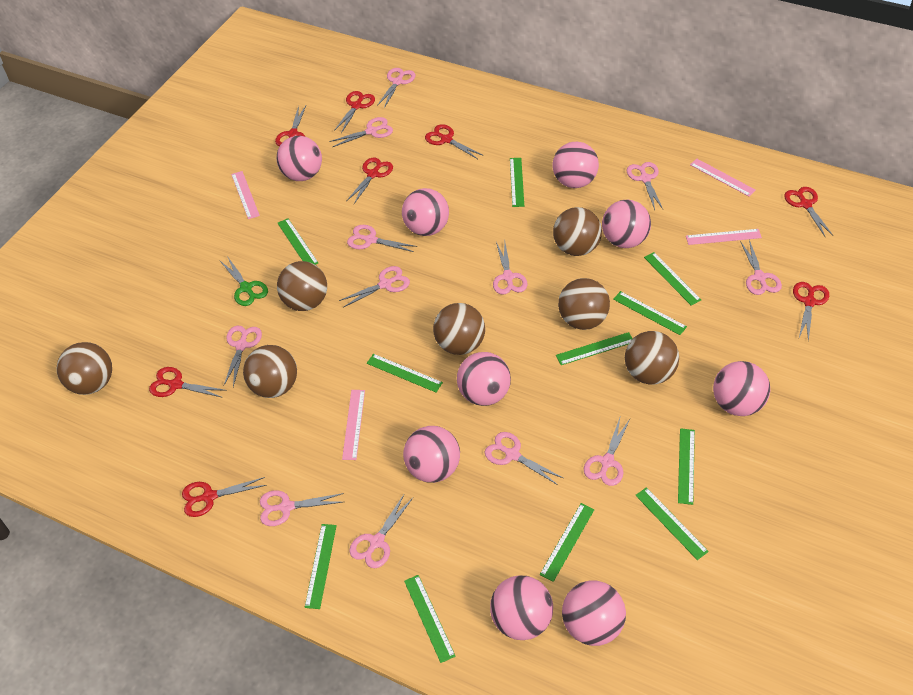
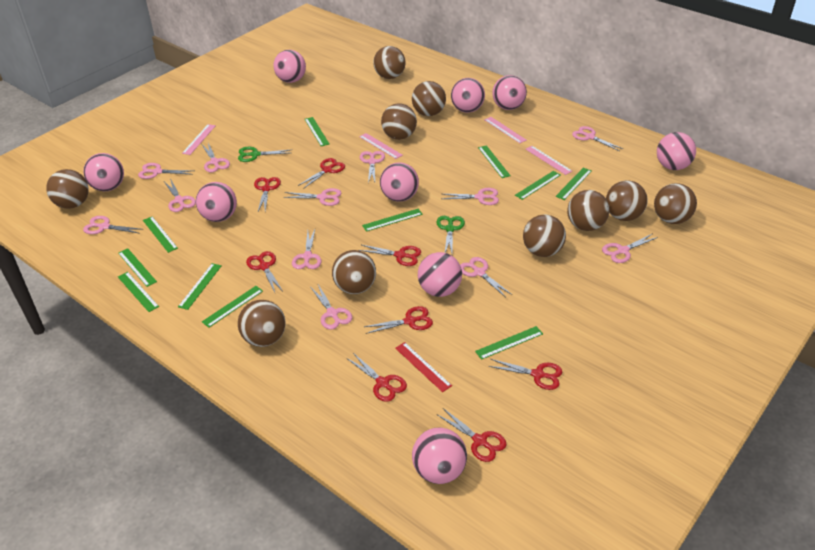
brown ball: [57,342,112,395] [243,345,297,398] [277,261,327,311] [433,303,485,355] [553,207,602,256] [558,278,610,330] [625,331,679,385] = 7 -> [46,169,89,209] [238,300,285,347] [332,250,376,294] [373,46,406,79] [381,103,417,140] [412,81,446,116] [523,214,566,257] [567,190,610,231] [606,180,648,221] [654,183,697,224] = 10
green scissors: [219,256,268,306] = 1 -> [238,147,290,162] [437,216,465,253] = 2
red ruler: none = 0 -> [395,342,452,392] = 1

